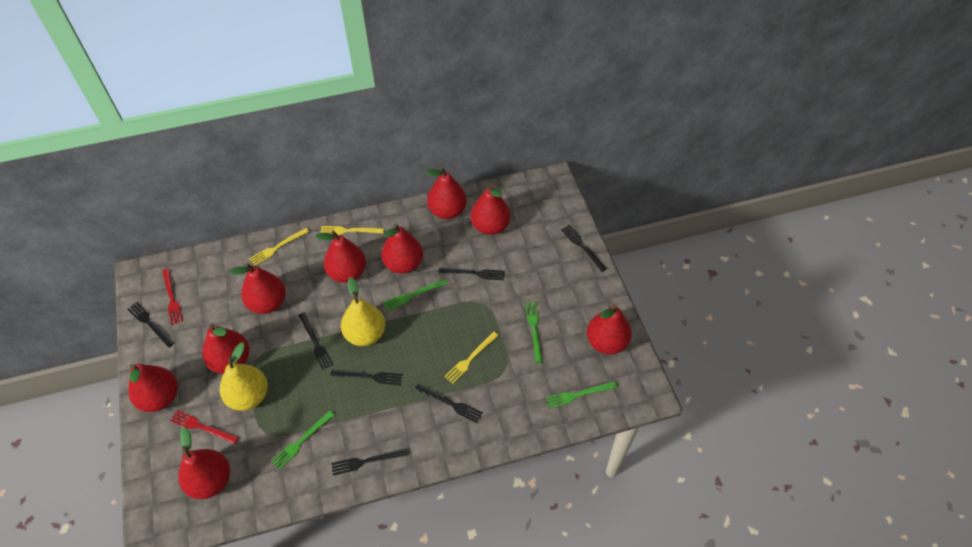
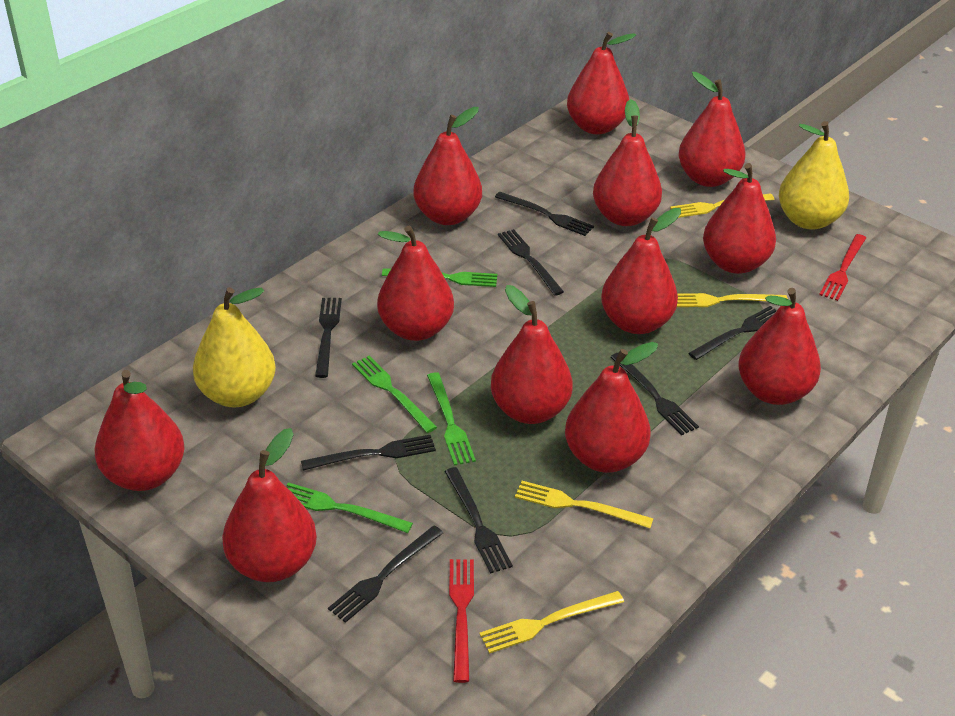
black fork: [128,302,174,348] [298,312,333,370] [330,370,403,385] [331,448,408,475] [414,384,482,423] [439,268,505,280] [561,225,607,272] = 7 -> [301,435,436,471] [315,298,342,378] [328,526,443,623] [444,467,513,574] [495,192,594,236] [498,229,564,296] [610,353,699,435] [688,306,776,360] = 8
red pear: [128,364,178,412] [178,427,230,499] [202,324,249,374] [229,263,286,314] [315,231,366,283] [381,223,423,274] [425,167,467,219] [470,184,511,235] [587,305,632,355] = 9 -> [95,370,185,491] [222,428,317,582] [377,225,454,341] [413,107,482,225] [491,285,573,424] [565,342,658,473] [567,32,636,134] [593,99,662,226] [601,208,681,334] [679,72,745,187] [703,163,776,274] [738,288,821,405] = 12
yellow fork: [249,228,309,266] [320,226,384,235] [444,332,499,384] = 3 -> [479,591,624,654] [515,481,654,528] [670,193,775,218] [677,293,788,307] = 4

